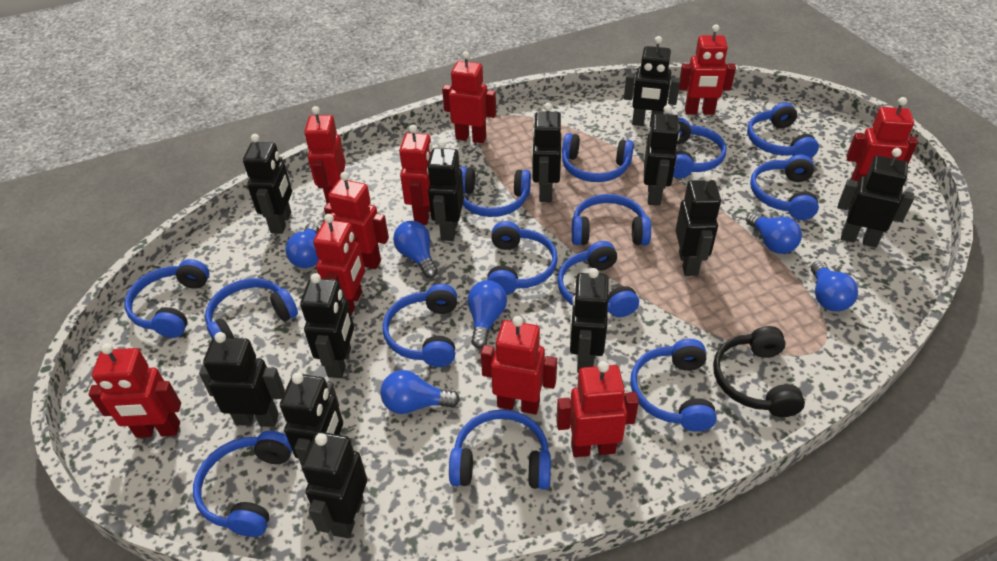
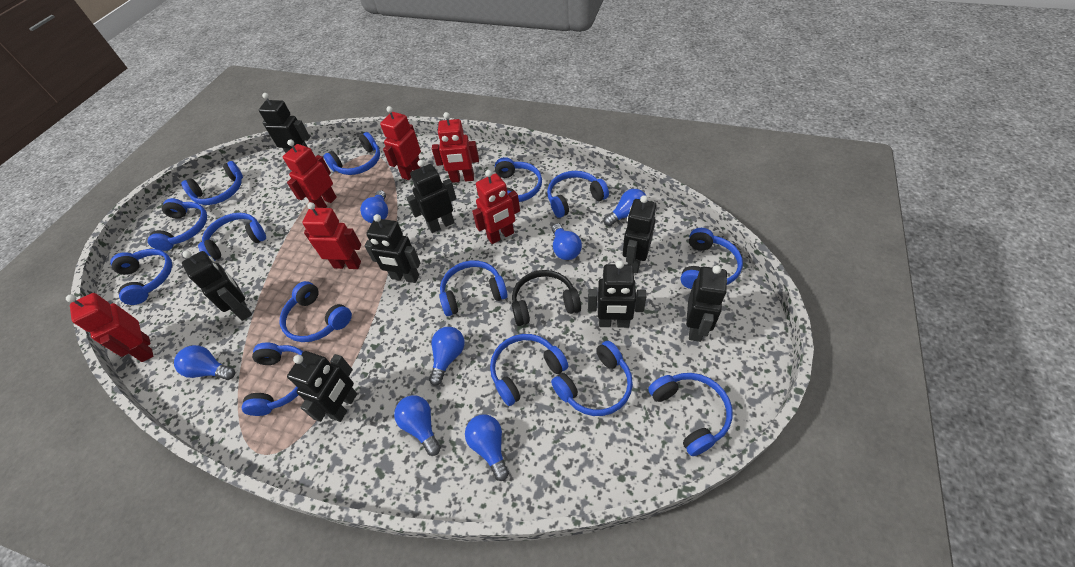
black robot: [199,332,285,427] [243,134,292,234] [280,372,343,466] [300,273,354,378] [302,432,367,538] [427,140,464,241] [532,103,561,202] [570,268,609,373] [624,36,680,127] [644,105,680,206] [676,172,721,276] [838,148,914,248] = 12 -> [182,251,252,321] [259,93,310,153] [287,351,357,422] [364,214,420,283] [406,160,457,233] [588,260,647,328] [623,195,656,273] [686,265,727,342] = 8
blue light bulb: [285,223,319,268] [380,370,460,414] [393,221,438,278] [468,280,507,348] [746,212,802,254] [811,261,858,311] = 6 -> [174,345,235,380] [360,190,388,223] [394,395,441,456] [429,327,465,386] [465,414,509,481] [552,223,582,260] [604,189,646,226] = 7
red robot: [88,343,181,438] [304,106,346,203] [313,214,365,315] [324,172,389,269] [399,125,432,225] [442,51,496,143] [481,316,557,415] [556,361,639,457] [679,24,736,115] [846,97,918,185] = 10 -> [66,293,153,362] [283,139,337,208] [302,202,361,269] [380,106,421,180] [432,112,479,183] [472,170,520,244] = 6

